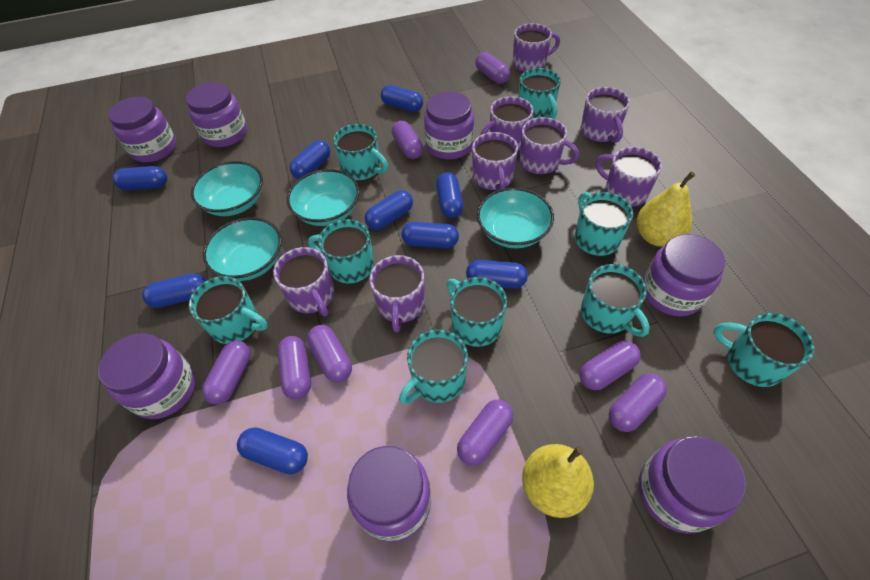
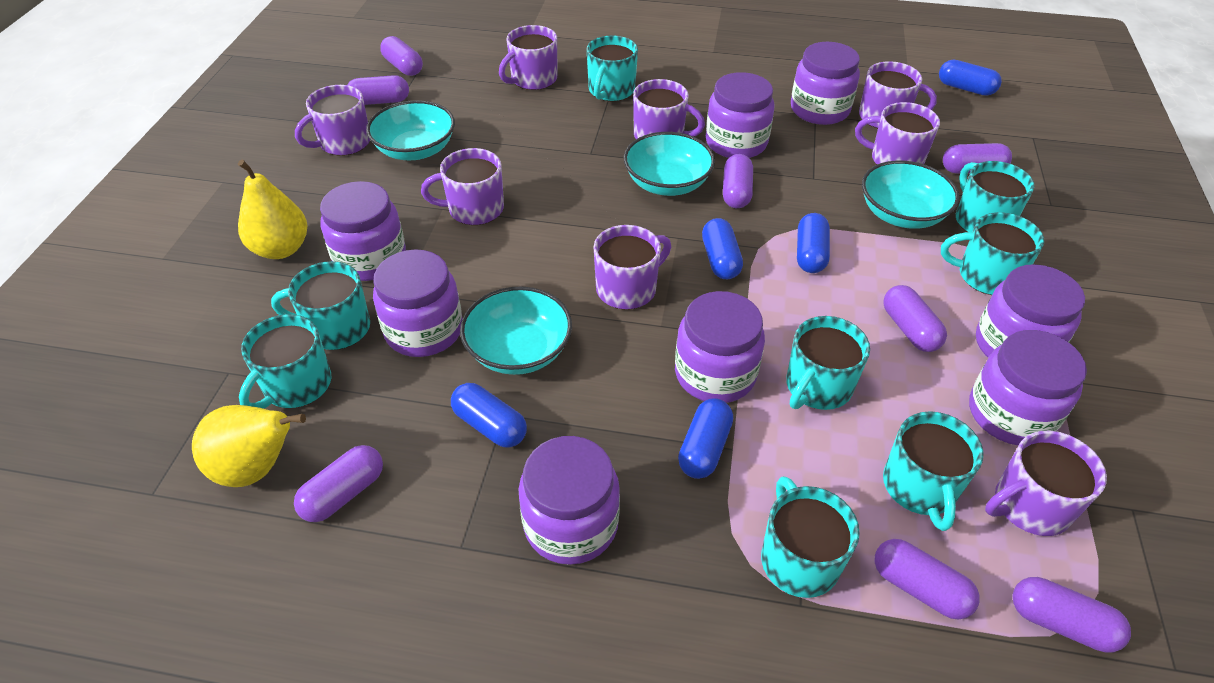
blue capsule: [113,166,167,190] [142,273,206,308] [237,427,308,474] [290,140,330,179] [365,190,413,230] [381,85,423,112] [401,222,459,248] [436,172,463,218] [466,260,528,289] = 9 -> [451,383,527,448] [678,398,733,479] [702,218,743,279] [797,213,830,273] [939,60,1002,96] = 5
purple jar: [98,333,196,419] [108,97,176,163] [186,82,247,147] [347,446,431,542] [424,92,474,160] [639,436,746,534] [643,234,725,316] = 7 -> [320,181,406,281] [373,249,462,357] [519,436,620,565] [675,291,765,403] [706,72,775,158] [791,42,860,125] [969,330,1087,446] [976,264,1085,357] = 8
turquoise mug: [189,276,268,344] [308,219,374,283] [333,124,388,181] [399,329,468,404] [447,277,507,347] [518,68,561,119] [575,192,633,256] [581,264,650,337] [714,313,815,387] = 9 -> [239,314,332,409] [271,261,370,350] [587,35,638,101] [761,476,860,598] [786,316,870,410] [883,411,984,531] [941,212,1044,295] [956,161,1035,232] = 8

